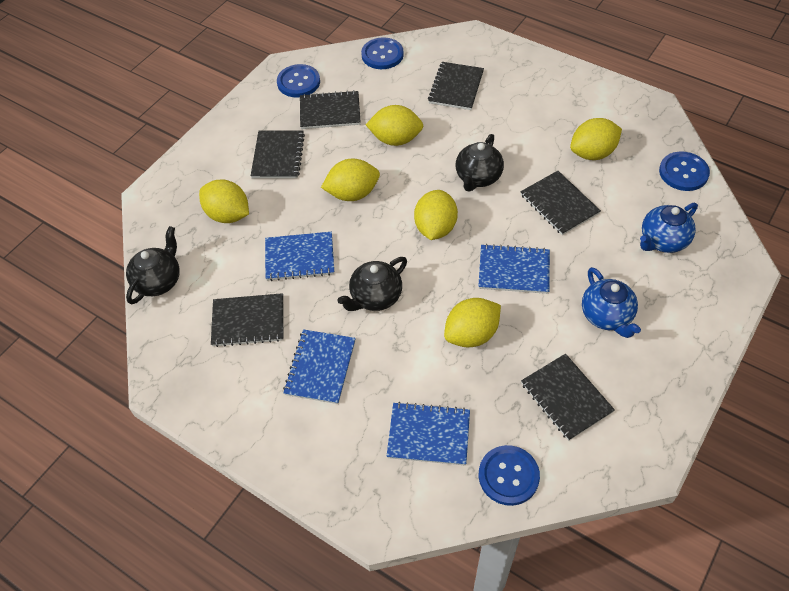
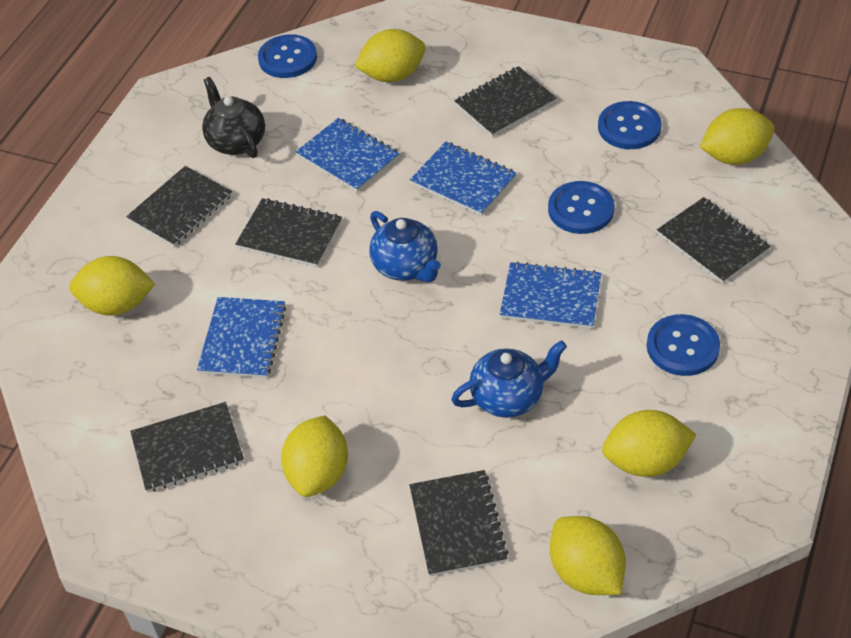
black teapot: [126,226,180,305] [337,257,407,311] [456,134,504,192] = 3 -> [202,77,265,158] = 1

